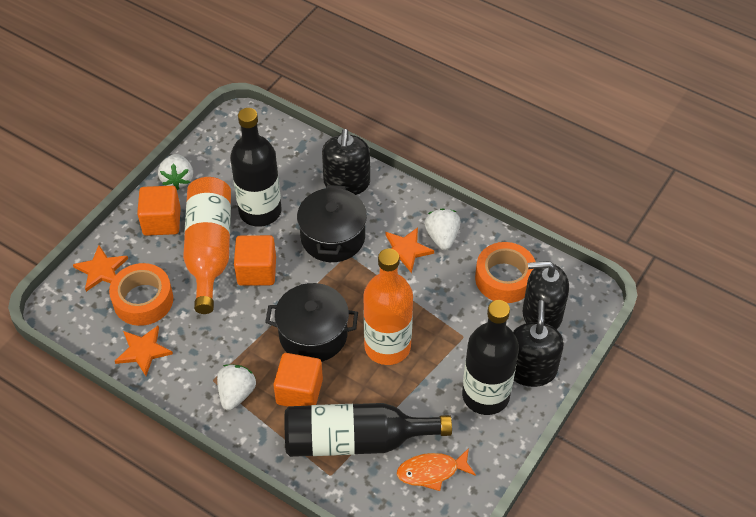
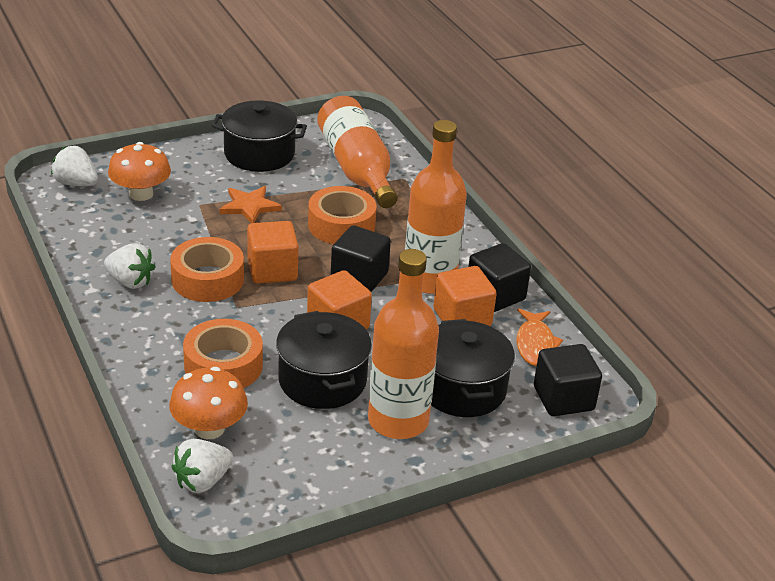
black bottle: [230,108,282,227] [285,403,452,457] [462,300,519,415] = 3 -> none = 0
black cube: none = 0 -> [331,226,391,292] [468,243,531,312] [534,344,602,416] = 3
black pot: [265,283,358,362] [297,185,367,262] = 2 -> [212,100,307,172] [276,311,372,409] [431,319,515,417] = 3
black soap dispenser: [322,129,370,195] [513,300,564,387] [523,261,569,330] = 3 -> none = 0
orange bottle: [183,177,231,314] [363,248,413,365] = 2 -> [317,96,397,208] [368,249,439,439] [405,120,467,294] = 3
orange mushroom: none = 0 -> [108,142,171,201] [169,367,248,439] = 2
orange star: [73,245,128,292] [115,326,173,376] [385,227,434,273] = 3 -> [220,186,282,223] = 1
orange tape: [109,263,173,326] [475,242,536,303] = 2 -> [170,237,244,302] [183,319,263,388] [308,186,377,244] = 3

